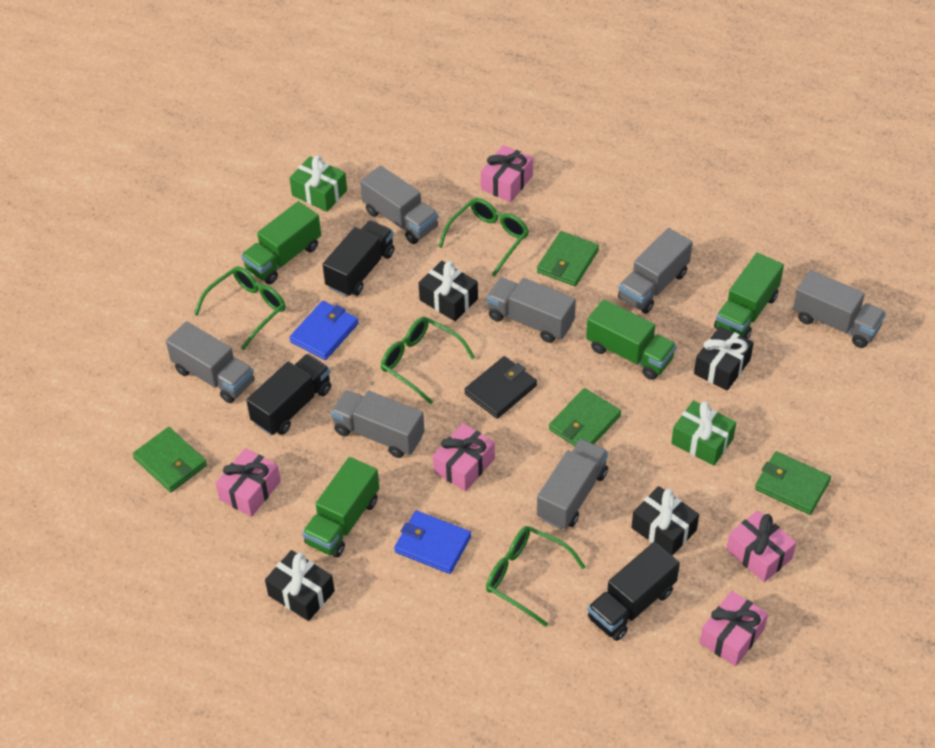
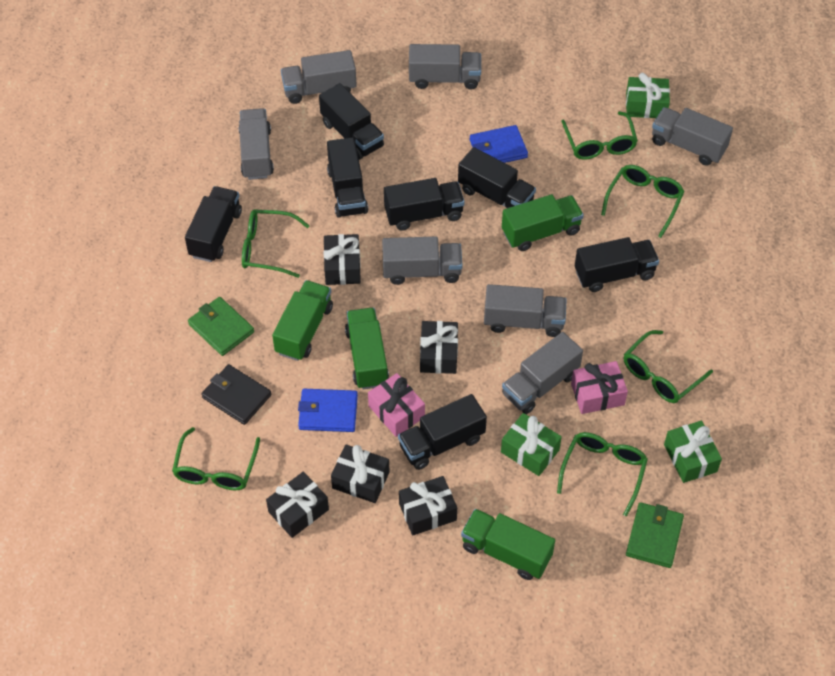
black gift: [265,550,335,621] [419,261,478,321] [631,486,699,556] [694,326,754,391] = 4 -> [266,472,329,538] [323,234,361,285] [331,444,389,503] [399,476,457,535] [420,321,458,374] = 5
black truck: [246,354,331,435] [323,220,395,297] [588,542,680,641] = 3 -> [185,186,242,262] [319,83,384,160] [327,137,368,218] [384,178,465,231] [398,394,487,470] [458,147,536,209] [575,237,659,292] = 7
green gift: [290,155,347,212] [671,400,736,466] = 2 -> [501,413,562,476] [626,73,670,118] [664,421,722,483] = 3
green glasses: [194,266,286,350] [381,317,475,404] [438,198,529,277] [486,526,586,627] = 4 -> [172,427,260,490] [242,210,310,278] [557,432,648,516] [561,111,638,160] [601,165,684,238] [624,330,713,403] = 6
green wallet: [133,427,207,492] [537,231,599,286] [549,388,621,446] [755,451,831,515] = 4 -> [188,297,254,356] [626,502,684,568] = 2
pink gift: [215,448,281,517] [433,423,495,491] [481,145,533,202] [700,591,768,666] [726,510,796,582] = 5 -> [368,373,425,437] [571,361,628,414] = 2

